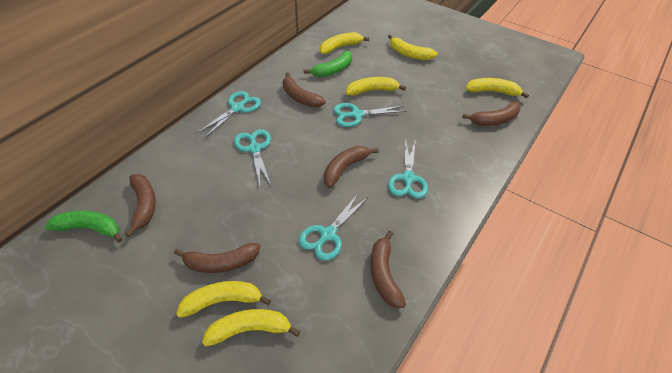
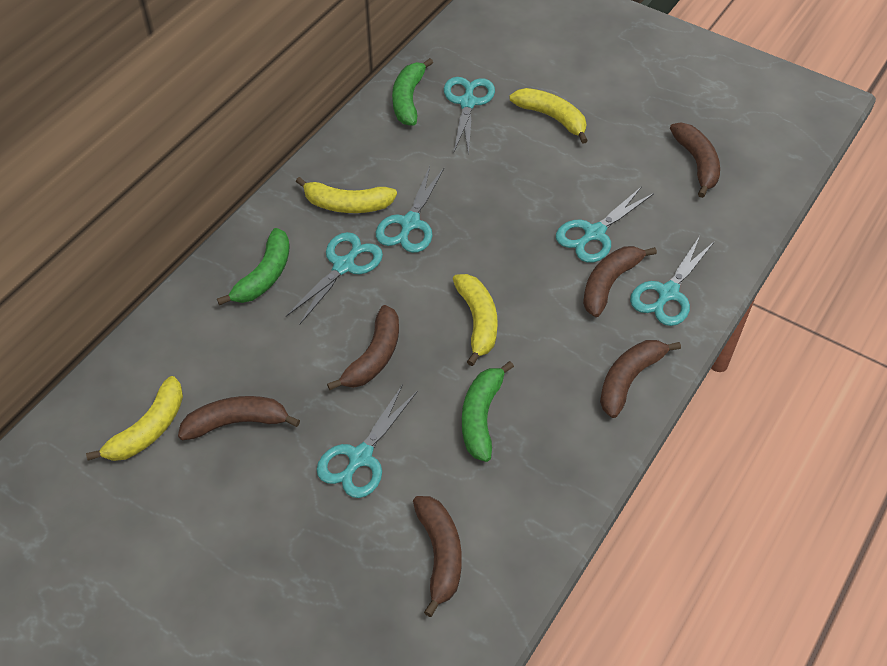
green banana: [45,211,123,243] [304,51,352,77] = 2 -> [217,228,290,305] [392,58,433,125] [462,361,514,462] = 3
turquoise scissors: [198,91,261,138] [234,129,271,186] [299,193,368,261] [333,103,406,127] [388,139,428,199] = 5 -> [286,232,383,325] [317,384,418,498] [376,166,444,253] [444,77,495,155] [556,186,654,263] [630,236,715,326] = 6
yellow banana: [176,281,271,318] [202,309,300,347] [320,32,369,54] [346,77,406,96] [388,35,437,60] [466,78,529,99] = 6 -> [86,376,183,461] [296,177,397,213] [453,274,498,366] [510,88,588,144] = 4

